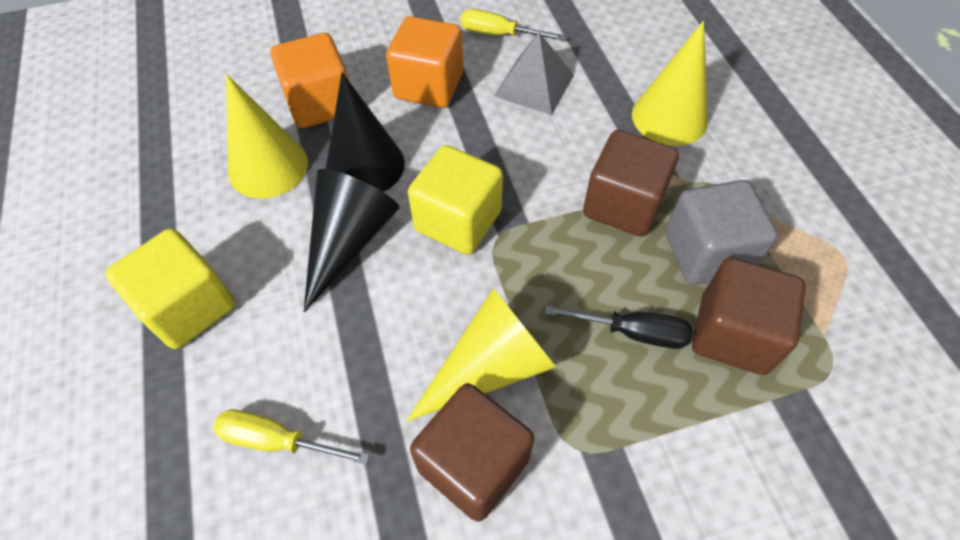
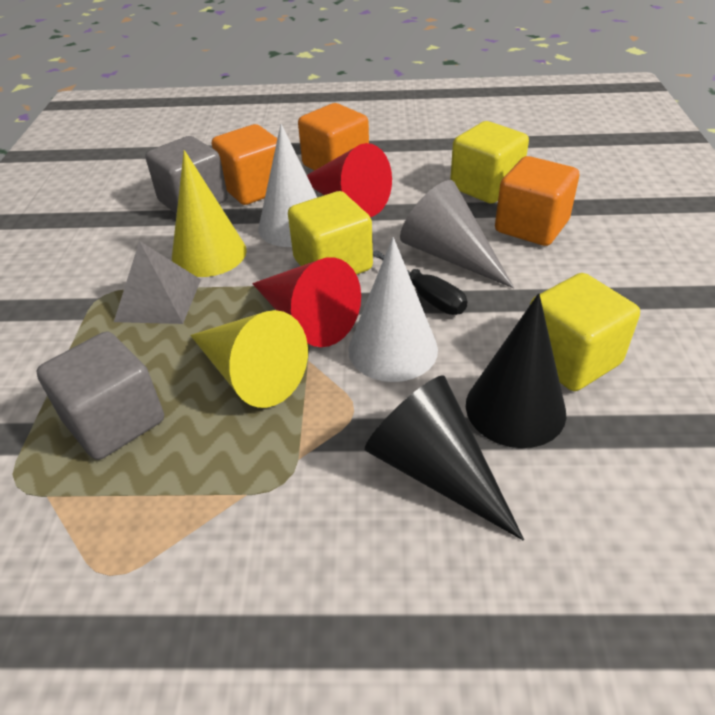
brown cube: [410,383,534,522] [583,130,679,237] [692,258,806,375] = 3 -> none = 0
grey cone: none = 0 -> [400,180,514,288] = 1
grey cube: [666,180,778,285] = 1 -> [36,331,164,460] [145,136,228,214] = 2
orange cube: [271,33,348,128] [386,16,463,108] = 2 -> [212,124,277,205] [298,103,369,171] [495,156,579,246] = 3
red cone: none = 0 -> [252,257,361,347] [307,143,392,217] = 2
white cone: none = 0 -> [258,124,317,247] [348,237,438,382] = 2
yellow cone: [226,74,308,198] [406,288,557,421] [632,21,708,146] = 3 -> [172,150,247,277] [190,310,308,408] = 2
yellow cube: [105,228,235,349] [408,145,503,255] = 2 -> [288,191,373,275] [450,121,529,204] [530,273,640,391] = 3
yellow screwdriver: [213,410,370,465] [461,9,564,40] = 2 -> none = 0

